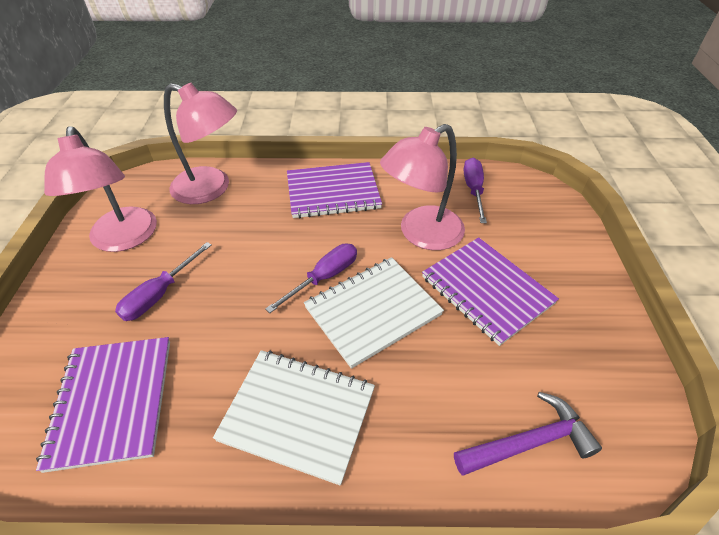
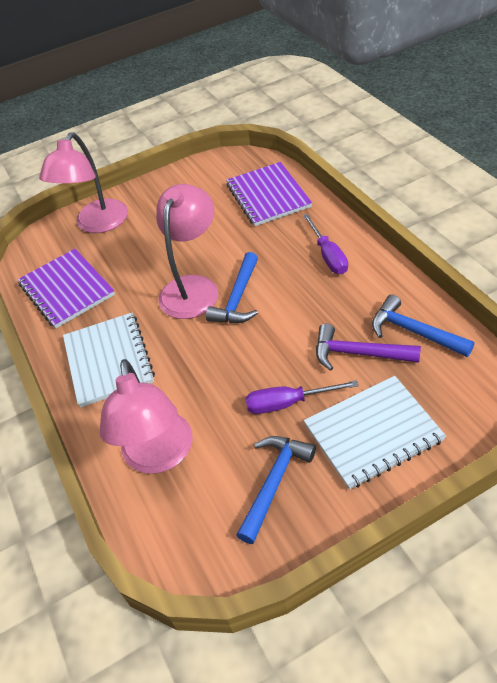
blue hammer: none = 0 -> [206,252,258,323] [236,436,316,544] [372,294,474,357] = 3
purple notebook: [36,337,170,473] [287,162,382,218] [422,237,559,346] = 3 -> [18,249,115,328] [226,162,312,226] = 2
purple screwdriver: [115,242,212,321] [265,244,357,313] [464,158,487,223] = 3 -> [245,380,359,414] [303,214,348,274] = 2

